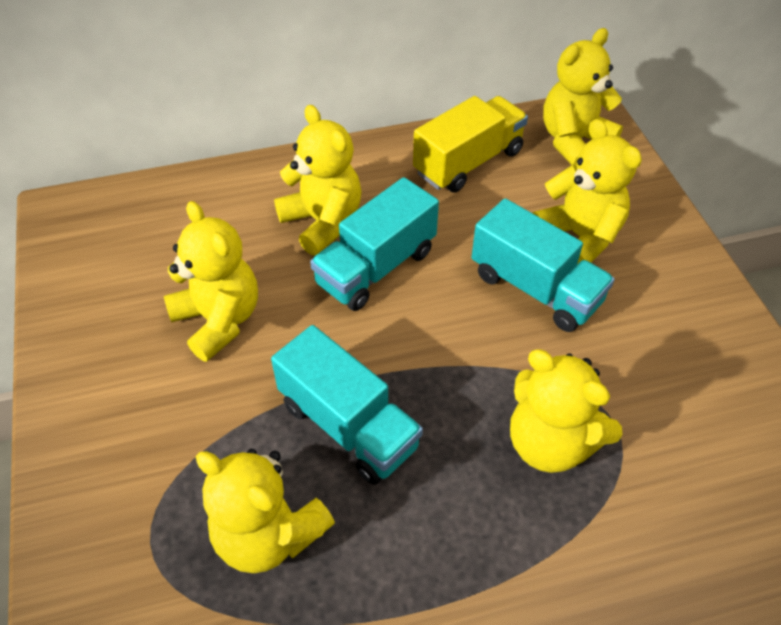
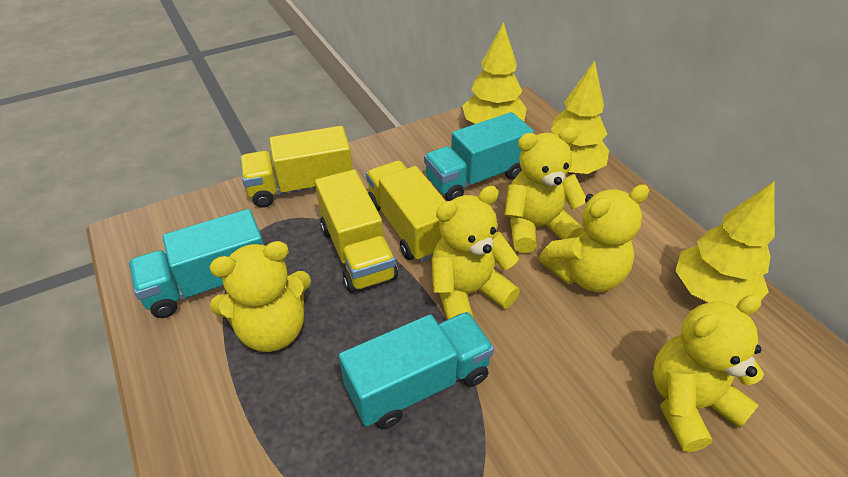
yellow teddy bear: [164,201,258,362] [196,449,335,573] [274,105,362,255] [510,349,622,473] [533,119,642,264] [543,28,623,167] = 6 -> [210,241,311,352] [431,186,520,319] [505,127,586,253] [539,184,649,292] [653,294,764,452] = 5
yellow tree: none = 0 -> [462,22,527,124] [551,61,609,174] [675,182,775,306] = 3
yellow truck: [413,96,528,193] = 1 -> [240,126,353,208] [315,170,398,293] [366,161,446,262] = 3

